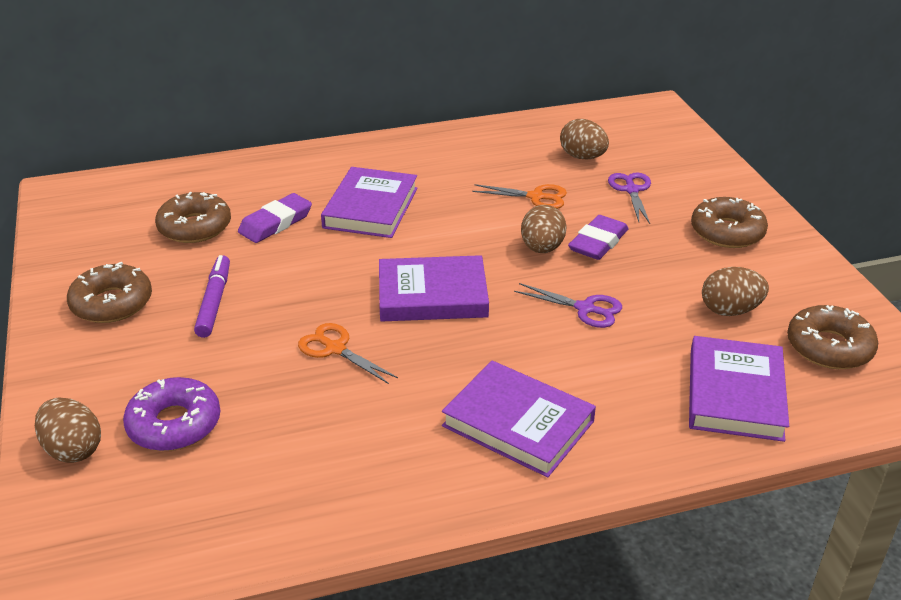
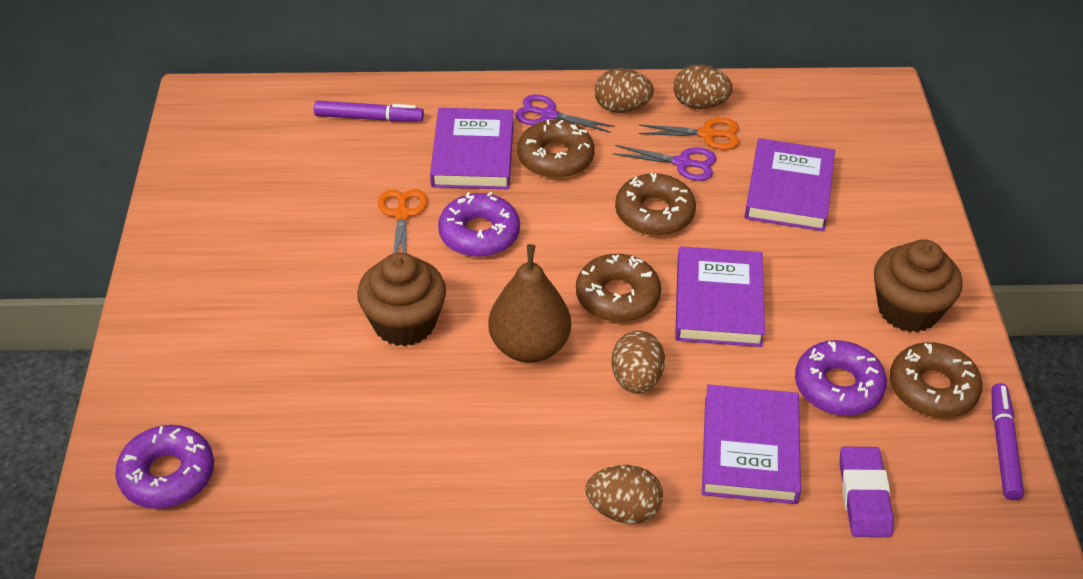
brown cupcake: none = 0 -> [357,252,446,346] [874,240,963,332] = 2
brown pear: none = 0 -> [488,244,571,363] = 1
purple donut: [123,377,221,451] = 1 -> [115,425,214,509] [438,192,520,257] [795,340,887,416] = 3
purple eraser: [238,193,312,243] [568,215,629,260] = 2 -> [839,447,894,537] = 1
purple marker: [194,255,230,338] = 1 -> [314,101,424,122] [991,383,1024,500] = 2

